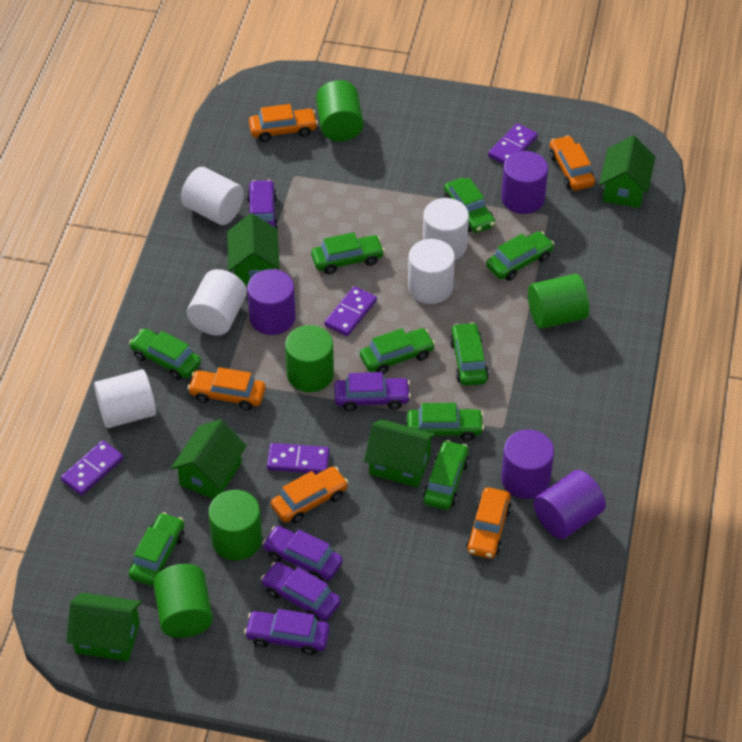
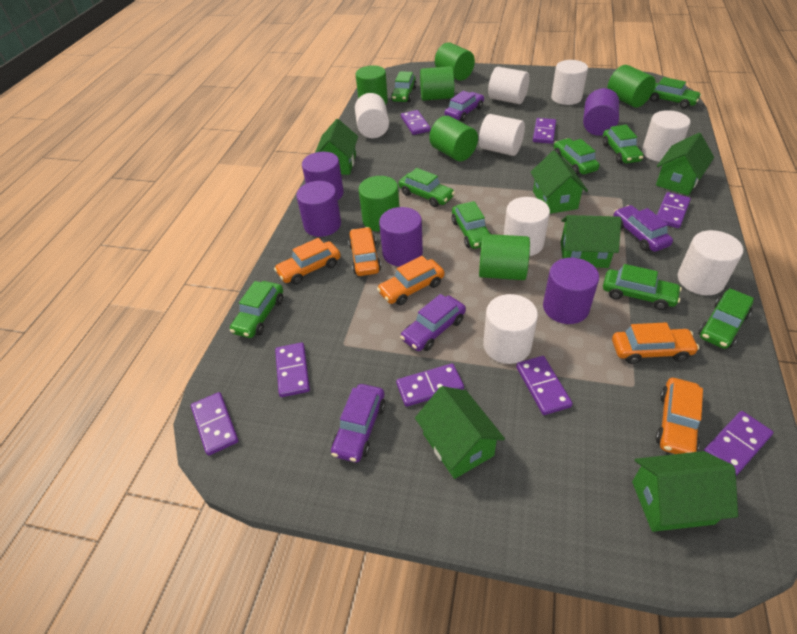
green cylinder: [153,564,213,638] [208,490,262,560] [285,325,334,392] [316,80,363,141] [528,274,589,329] = 5 -> [356,65,388,105] [358,176,399,232] [420,66,454,101] [429,115,478,161] [435,42,475,81] [479,234,530,280] [607,65,656,108] = 7
green house: [66,592,142,661] [171,419,247,499] [227,213,280,286] [364,419,436,487] [599,135,655,208] = 5 -> [315,119,358,175] [415,386,505,479] [531,150,588,214] [561,215,621,268] [632,451,738,532] [656,133,714,195] = 6
purple car: [244,609,330,655] [247,180,278,229] [261,562,341,621] [262,526,343,581] [334,372,411,411] = 5 -> [331,384,385,462] [400,294,466,351] [444,91,484,122] [613,205,673,252] = 4
purple cylinder: [247,269,296,335] [501,151,548,214] [501,430,554,499] [534,470,606,539] = 4 -> [296,181,341,237] [302,152,344,200] [379,207,423,266] [543,258,599,324] [583,88,619,136] = 5
purple domino: [61,441,123,495] [267,443,330,474] [324,286,377,336] [488,123,538,164] = 4 -> [191,392,239,456] [275,342,310,397] [396,363,464,407] [401,110,431,135] [516,356,573,415] [533,118,556,144] [657,192,691,228] [703,411,774,476] = 8
white cylinder: [94,369,156,428] [181,167,244,225] [187,269,247,336] [408,239,455,304] [423,198,469,260] = 5 -> [355,93,389,138] [479,114,525,156] [483,294,538,364] [488,67,529,104] [504,197,550,256] [551,60,588,105] [642,110,690,162] [678,230,743,295] = 8

